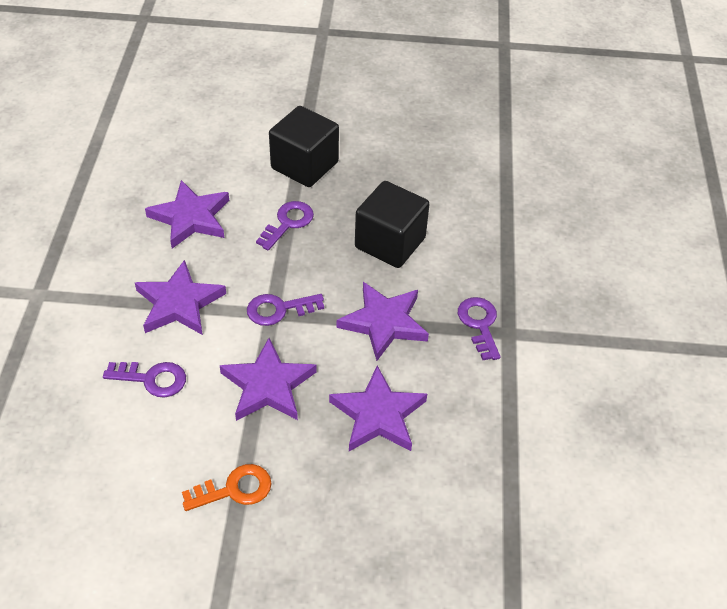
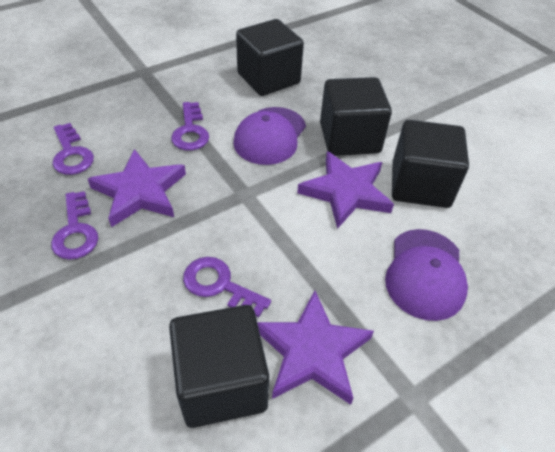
black cube: [269,106,339,187] [355,181,430,268] = 2 -> [169,305,269,428] [236,19,304,96] [320,77,392,156] [392,120,469,208] = 4
orange key: [182,464,272,511] = 1 -> none = 0
purple cap: none = 0 -> [233,107,306,165] [385,229,468,321] = 2
purple star: [135,260,226,335] [145,180,229,248] [220,338,317,421] [329,365,427,451] [337,282,429,361] = 5 -> [88,149,186,227] [257,290,374,405] [297,151,394,229] = 3

